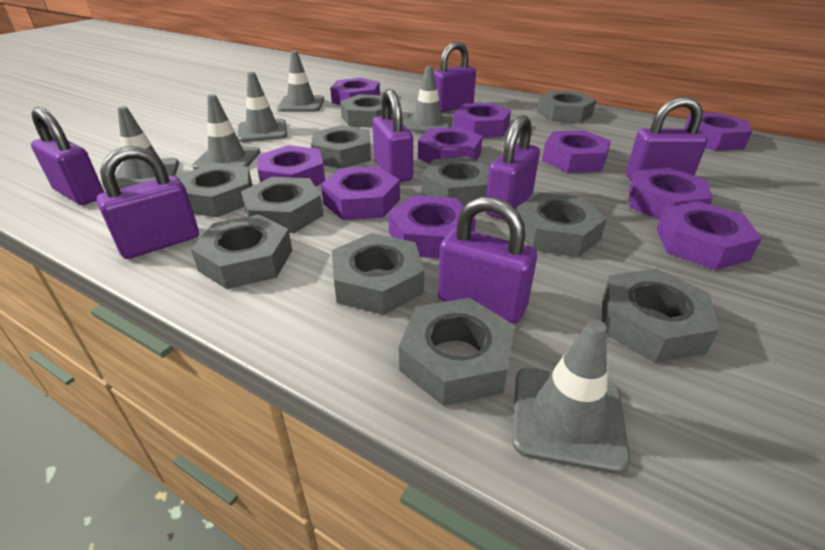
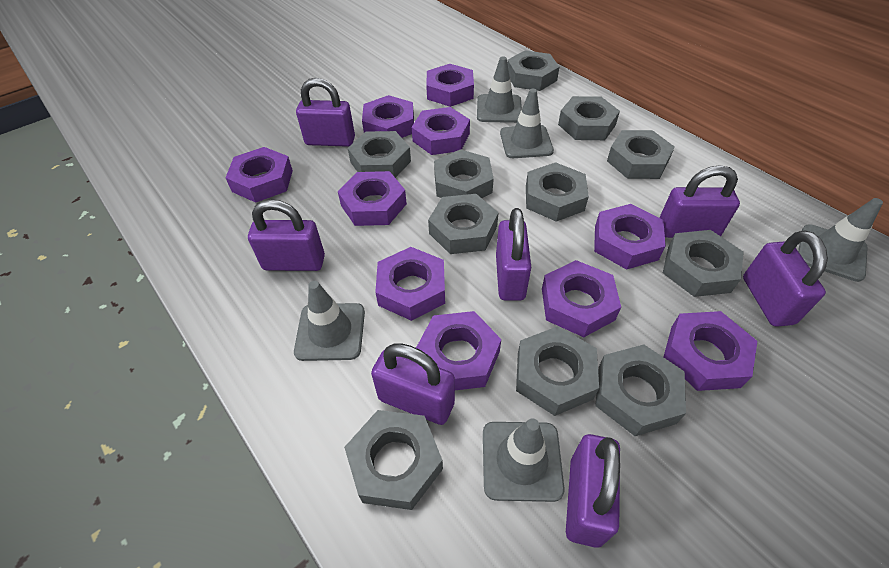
grey traffic cone: [115,106,179,189] [192,94,260,170] [237,72,287,142] [277,51,324,112] [403,66,452,133] [512,320,630,474] = 6 -> [294,281,365,361] [477,57,522,123] [483,418,565,502] [500,89,554,158] [798,198,883,282] = 5

